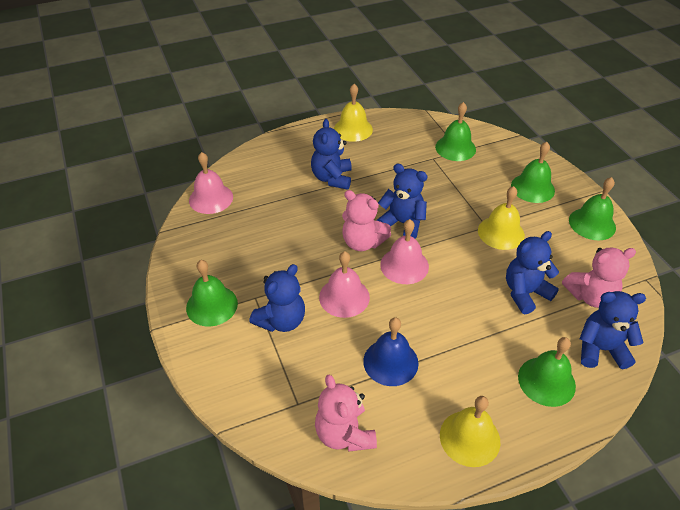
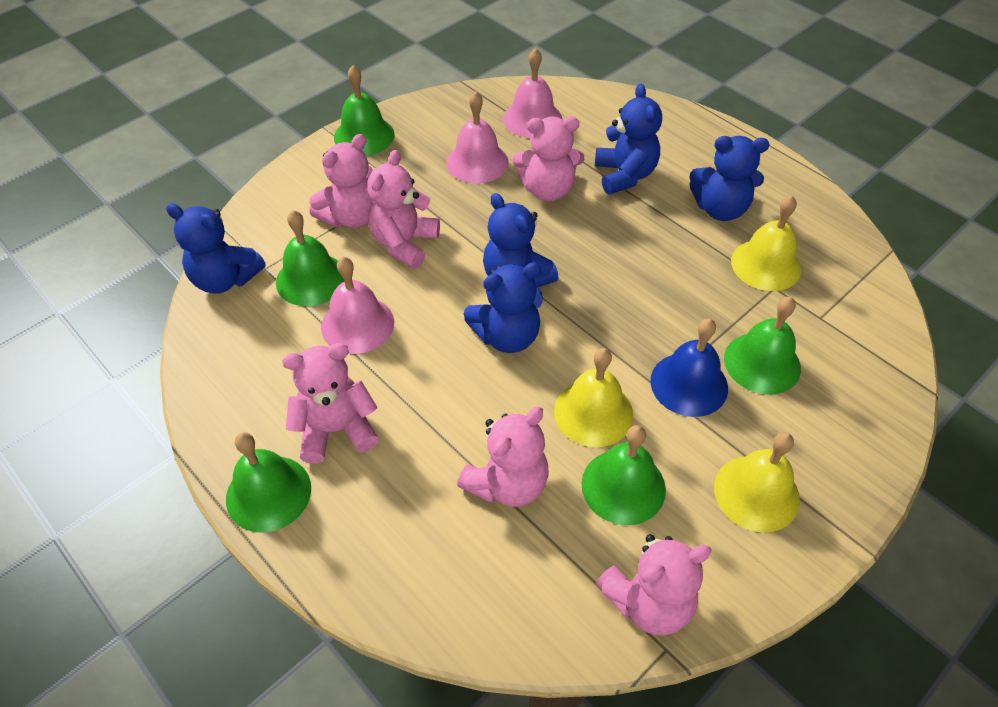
pink teddy bear: [315,375,377,452] [342,190,391,251] [562,247,636,308] = 3 -> [282,343,379,463] [309,134,373,228] [367,150,440,269] [457,407,549,507] [513,117,584,201] [596,534,712,635] = 6

